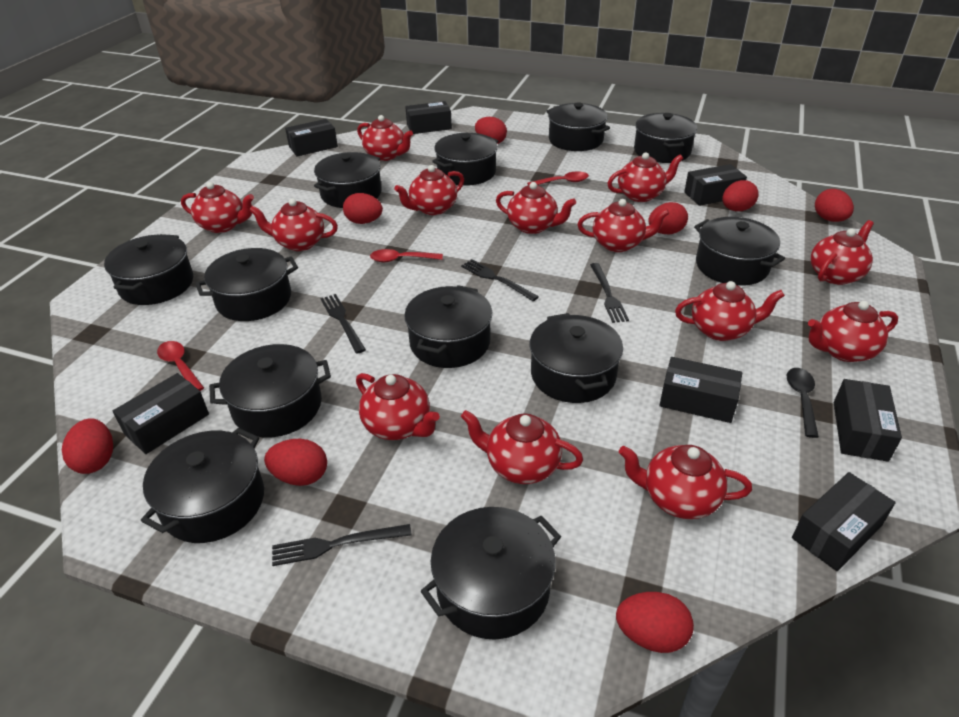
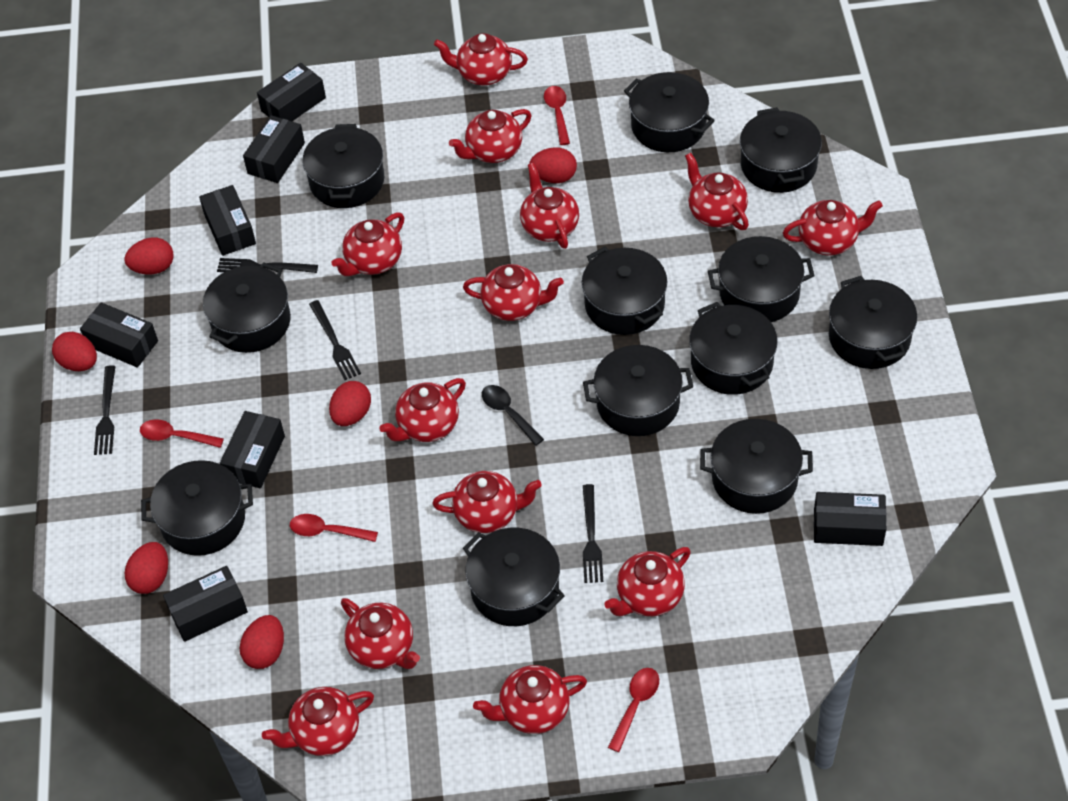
red egg: [62,418,113,474] [264,439,327,486] [343,193,383,224] [475,117,507,144] [616,592,694,653] [648,202,688,234] [722,180,759,211] [815,189,854,222] = 8 -> [52,332,97,371] [124,237,174,275] [125,542,168,594] [239,615,284,669] [329,381,371,426] [529,147,577,183] = 6
red spoon: [157,341,204,391] [370,249,443,262] [527,171,589,185] = 3 -> [140,419,224,448] [290,514,378,542] [544,86,570,145] [608,668,659,752] = 4

